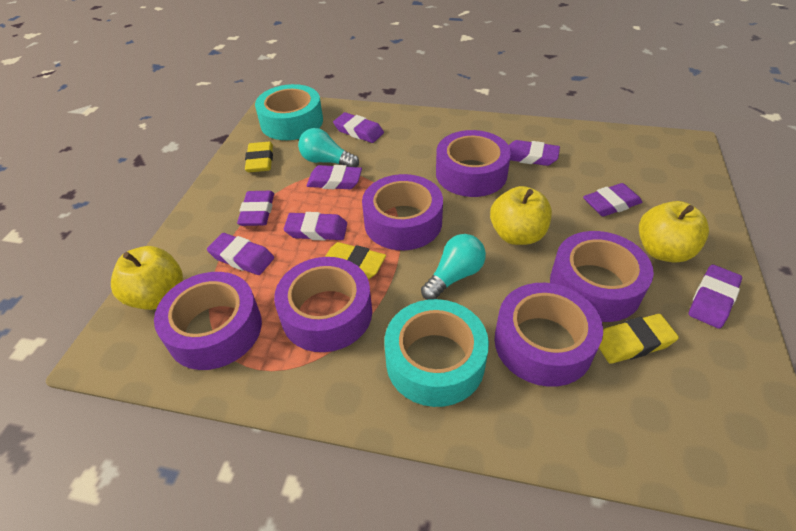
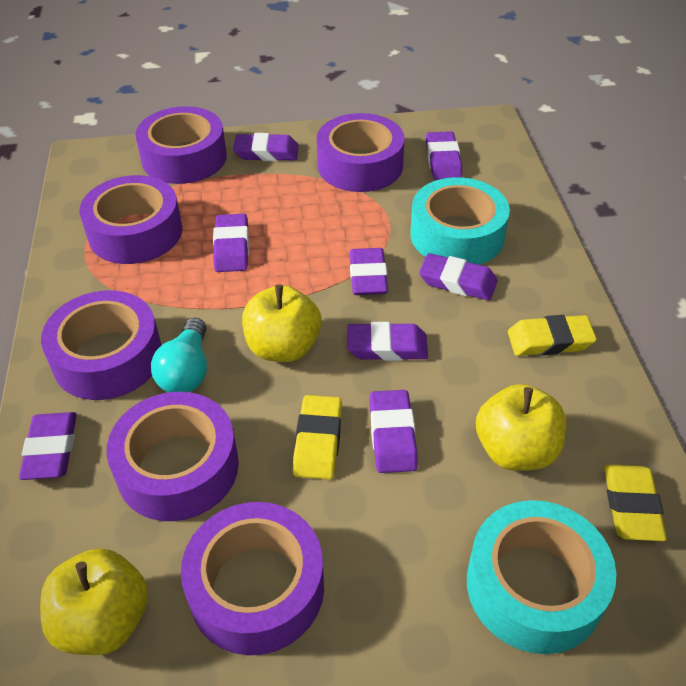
turquoise light bulb: [298,128,359,167] [421,234,486,300] = 2 -> [151,318,207,393] = 1

